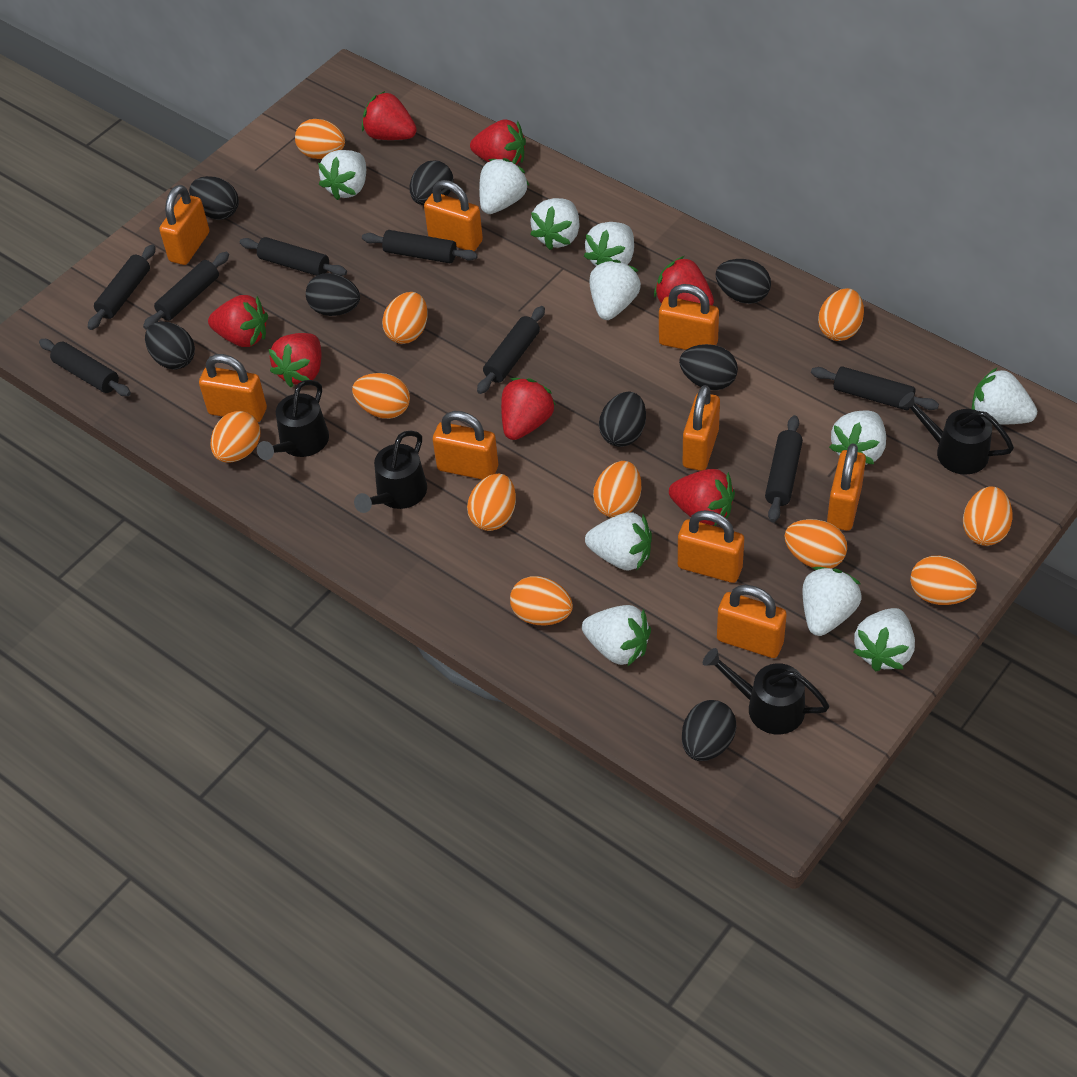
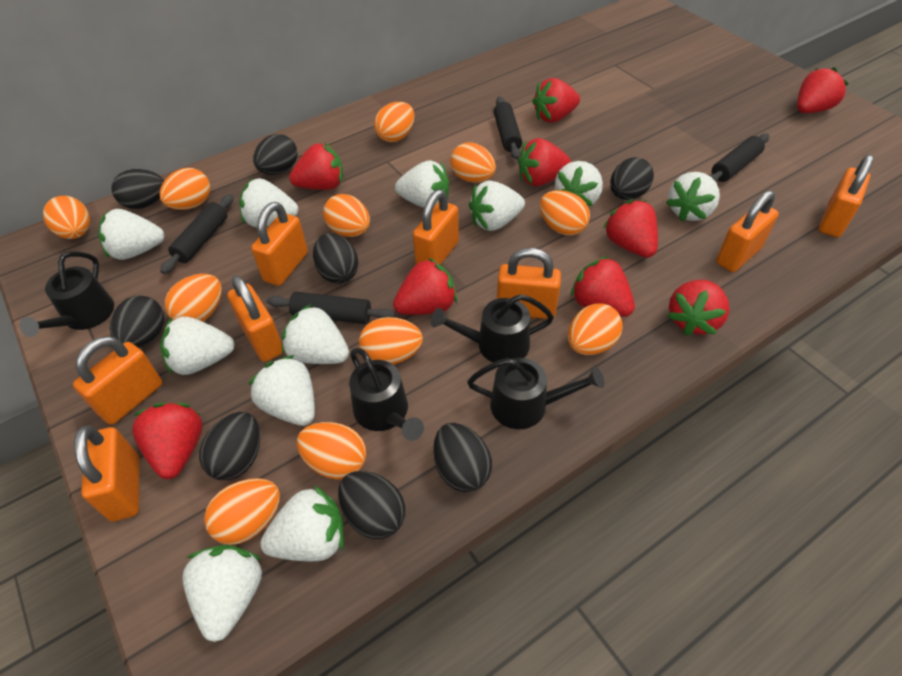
black rolling pin: [39,339,131,396] [88,244,156,330] [143,252,229,330] [240,237,347,276] [362,230,478,263] [477,306,545,394] [765,415,803,522] [811,366,939,411] = 8 -> [160,194,233,274] [267,292,395,324] [494,96,522,159] [709,133,769,182] = 4
orange padlock: [159,185,210,265] [199,354,267,422] [424,180,483,251] [433,411,498,480] [659,284,719,350] [678,510,744,583] [683,385,720,471] [717,585,787,658] [827,443,866,531] = 9 -> [73,336,162,425] [74,425,139,521] [227,275,282,362] [251,202,308,286] [413,189,459,265] [497,248,561,319] [716,190,779,272] [819,155,874,237] = 8
red strawberry: [208,295,268,347] [269,333,321,387] [362,91,417,140] [470,119,526,165] [501,378,556,440] [654,256,714,306] [669,469,735,526] = 7 -> [132,403,203,479] [289,143,343,190] [393,258,457,315] [518,138,571,186] [532,78,580,123] [570,256,635,317] [603,199,658,258] [667,280,730,336] [797,67,849,113] = 9

